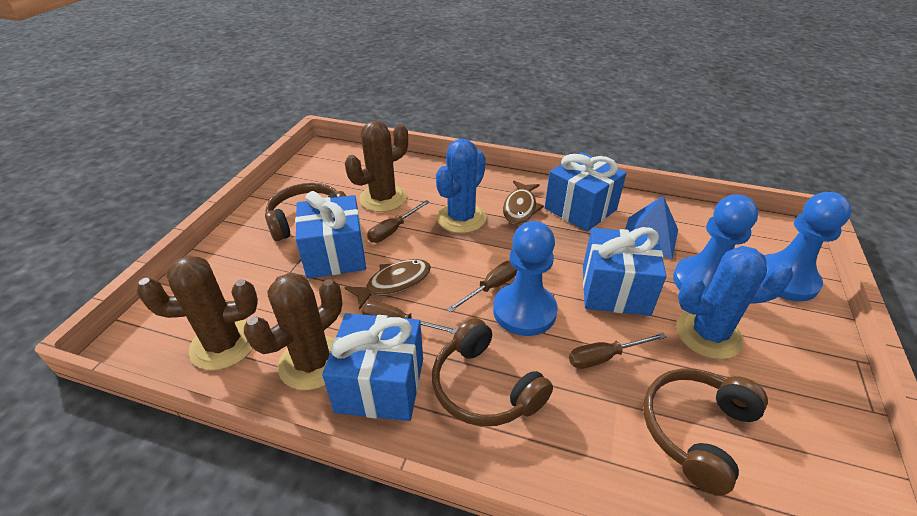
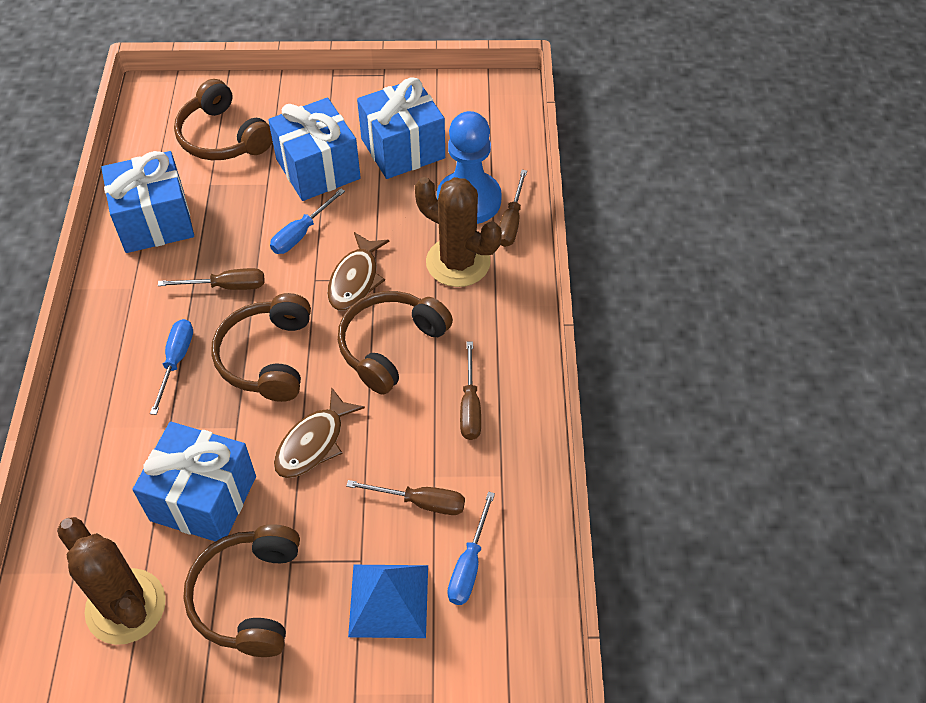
blue cactus: [436,139,486,233] [676,246,793,359] = 2 -> none = 0
blue pawn: [493,221,558,336] [673,194,758,295] [764,192,851,302] = 3 -> [437,111,502,224] = 1
blue screwdriver: none = 0 -> [150,319,193,415] [270,189,345,254] [448,492,495,605] = 3
brown cactus: [136,255,258,370] [244,273,343,390] [345,121,408,212] = 3 -> [57,517,166,645] [415,177,502,287] = 2
brown headphones: [265,183,346,241] [432,318,553,426] [643,368,768,495] = 3 -> [174,79,273,160] [183,524,300,657] [211,293,311,402] [338,291,453,395] = 4

